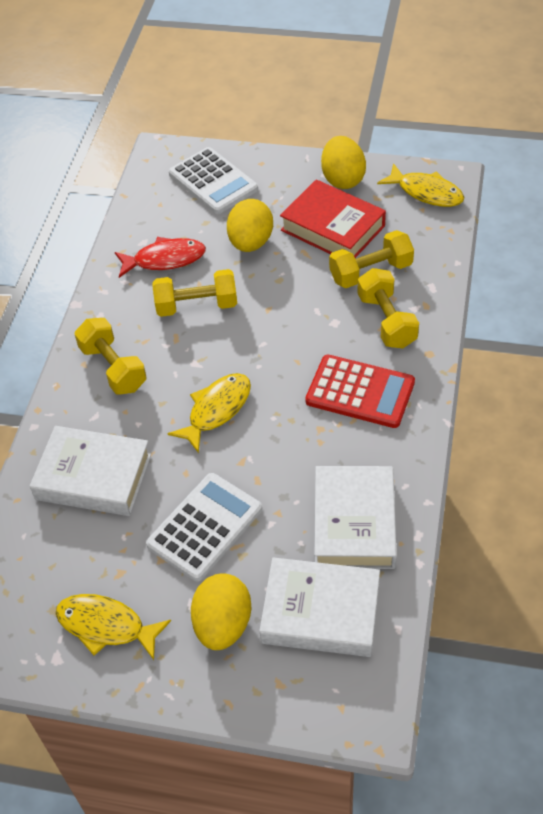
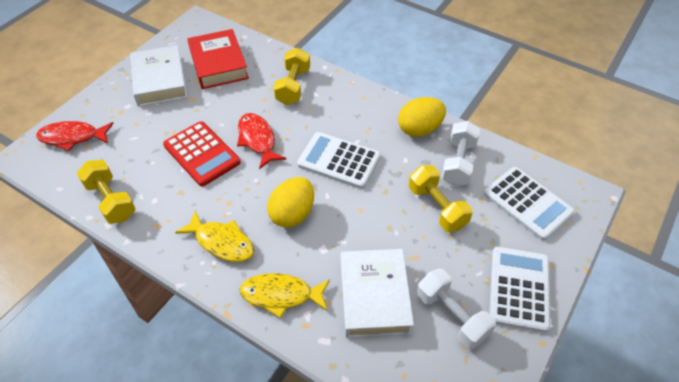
red fish: [115,237,206,278] = 1 -> [36,121,114,152] [237,113,286,169] = 2
white book: [30,426,151,516] [259,557,380,657] [314,466,397,569] = 3 -> [130,45,188,107] [340,249,414,338] = 2
white calculator: [146,473,262,581] [169,147,258,214] = 2 -> [297,132,381,189] [484,167,575,241] [489,247,550,333] = 3
white dumbbell: none = 0 -> [417,269,496,349] [441,121,480,186] = 2
yellow dumbbell: [74,318,147,395] [152,269,237,317] [329,230,414,288] [357,268,419,348] = 4 -> [77,160,136,224] [273,48,310,105] [409,165,473,232] = 3
yellow egg: [191,573,252,650] [227,199,273,252] [321,136,366,189] = 3 -> [267,177,314,228] [398,97,446,137] = 2
yellow fish: [55,594,171,660] [167,373,251,453] [377,163,464,207] = 3 -> [175,210,255,262] [240,273,330,318] = 2

